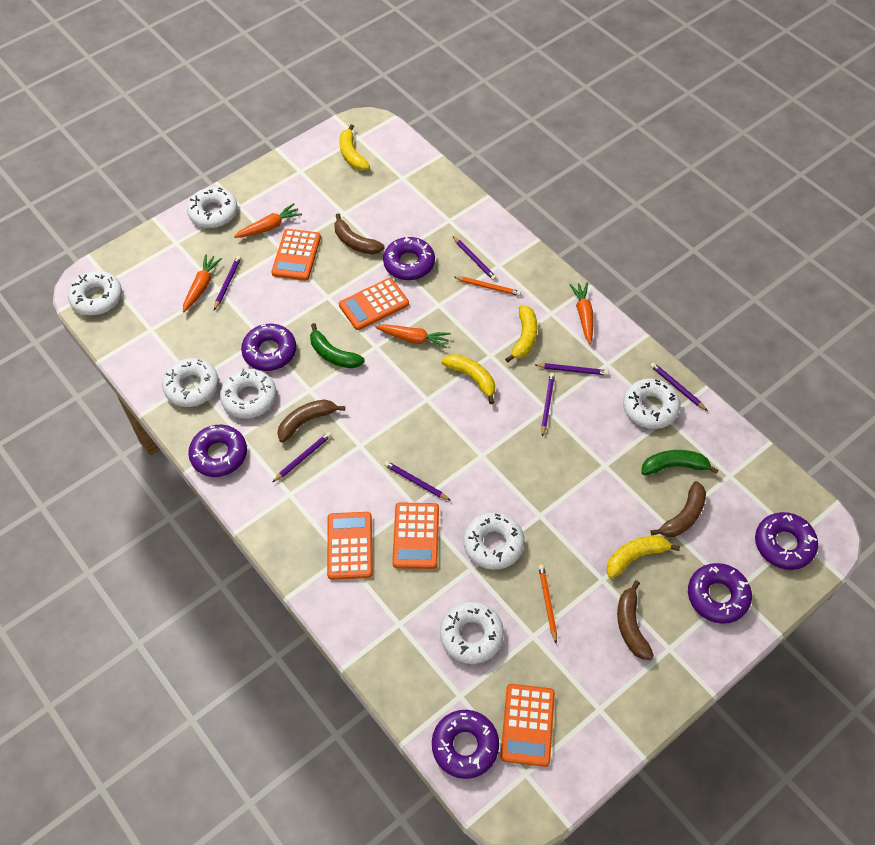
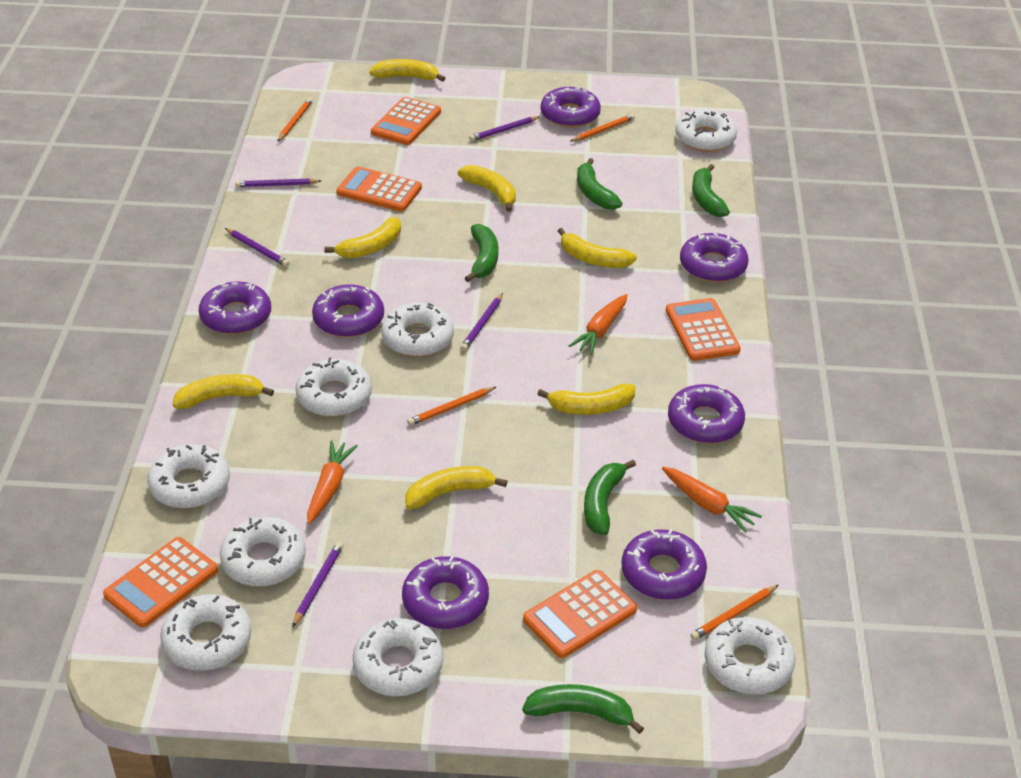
brown banana: [277,399,345,442] [334,213,385,254] [617,580,654,660] [651,481,706,537] = 4 -> none = 0
green banana: [310,323,365,368] [641,450,719,475] = 2 -> [465,224,498,282] [522,684,644,734] [577,158,622,210] [584,460,636,535] [692,164,730,217] = 5
orange carrot: [183,254,222,312] [234,203,302,238] [375,324,451,349] [569,282,593,344] = 4 -> [307,441,358,524] [569,294,627,355] [662,467,762,533] = 3
orange pencil: [454,277,521,296] [539,565,557,643] = 2 -> [277,98,313,142] [407,387,496,426] [570,114,635,142] [690,585,779,640] = 4
purple donut: [188,425,247,477] [241,324,296,371] [383,236,435,280] [432,710,499,779] [688,563,752,624] [755,512,818,570] = 6 -> [199,281,271,334] [312,284,384,337] [402,556,489,629] [540,86,601,128] [622,529,707,600] [668,384,745,443] [680,233,749,282] = 7
purple pencil: [214,256,241,310] [273,432,332,482] [384,461,451,501] [453,237,497,280] [535,363,609,375] [541,373,555,437] [650,362,708,411] = 7 -> [225,228,290,267] [235,178,321,187] [292,542,343,628] [460,293,503,351] [469,116,540,141] = 5
white donut: [68,271,122,315] [162,358,219,407] [187,187,238,228] [220,369,276,419] [440,602,504,664] [463,512,525,570] [623,378,681,429] = 7 -> [147,444,230,508] [160,594,251,670] [220,517,306,587] [295,357,372,417] [353,618,443,696] [381,303,454,357] [675,110,737,152] [705,617,795,694] = 8
yellow banana: [340,124,370,171] [441,354,495,404] [505,305,538,363] [606,536,680,579] = 4 -> [173,374,274,409] [325,217,401,258] [369,59,445,82] [405,466,507,509] [458,165,516,212] [537,383,636,415] [558,228,637,268] = 7

